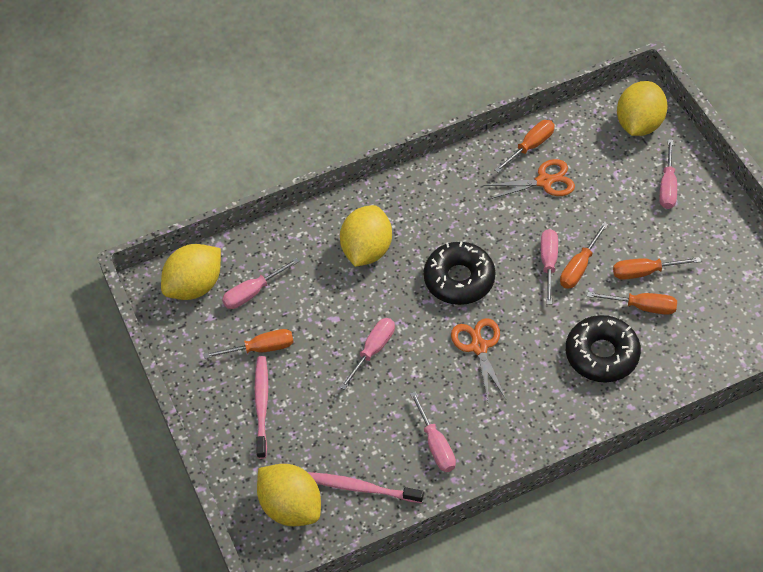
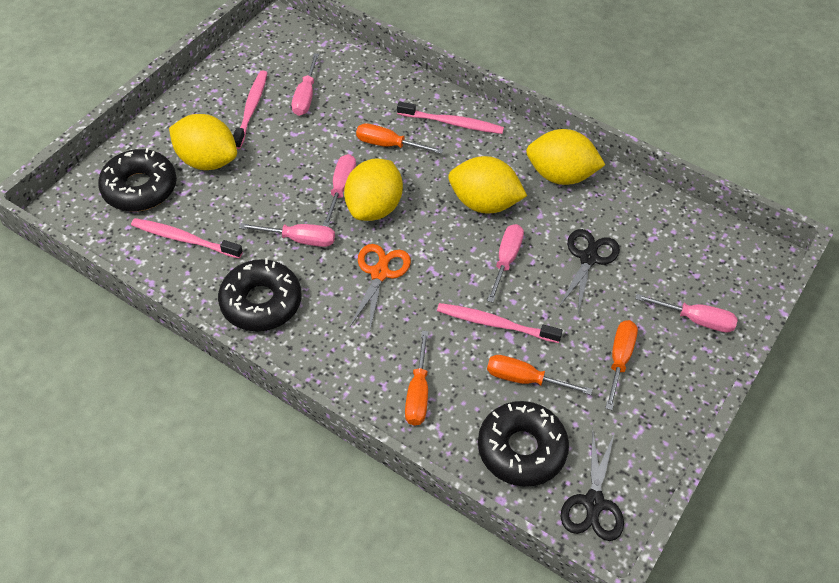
black donut: [424,241,495,305] [566,315,641,382] = 2 -> [98,148,177,211] [218,258,302,331] [478,401,569,487] = 3
black scissors: none = 0 -> [560,229,620,313] [561,428,624,541] = 2
orange scissors: [451,318,506,401] [483,159,575,200] = 2 -> [350,244,411,329] = 1
orange screwdriver: [204,329,294,359] [494,120,555,173] [560,222,608,289] [587,292,677,315] [613,257,701,280] = 5 -> [356,123,443,154] [405,331,429,426] [487,355,592,395] [605,320,638,410] = 4
pink toothbrush: [255,356,268,459] [308,472,424,503] = 2 -> [131,218,243,258] [233,70,267,149] [397,101,504,134] [437,303,563,343] = 4

